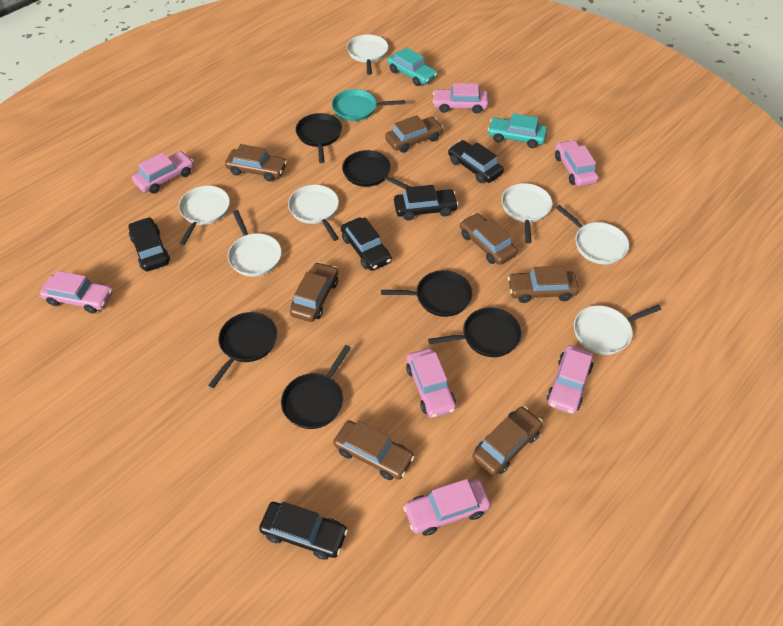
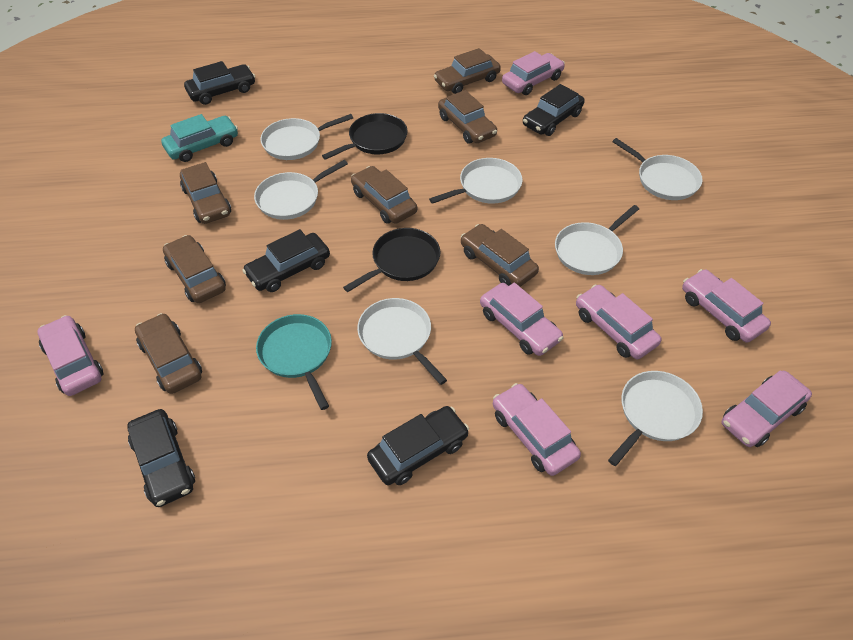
black pan: [208,312,277,388] [281,345,351,429] [296,113,342,163] [342,150,411,189] [381,270,472,317] [428,308,522,357] = 6 -> [322,113,408,160] [343,228,440,292] = 2
turquoise car: [387,47,437,86] [488,114,547,148] = 2 -> [161,114,238,162] = 1

